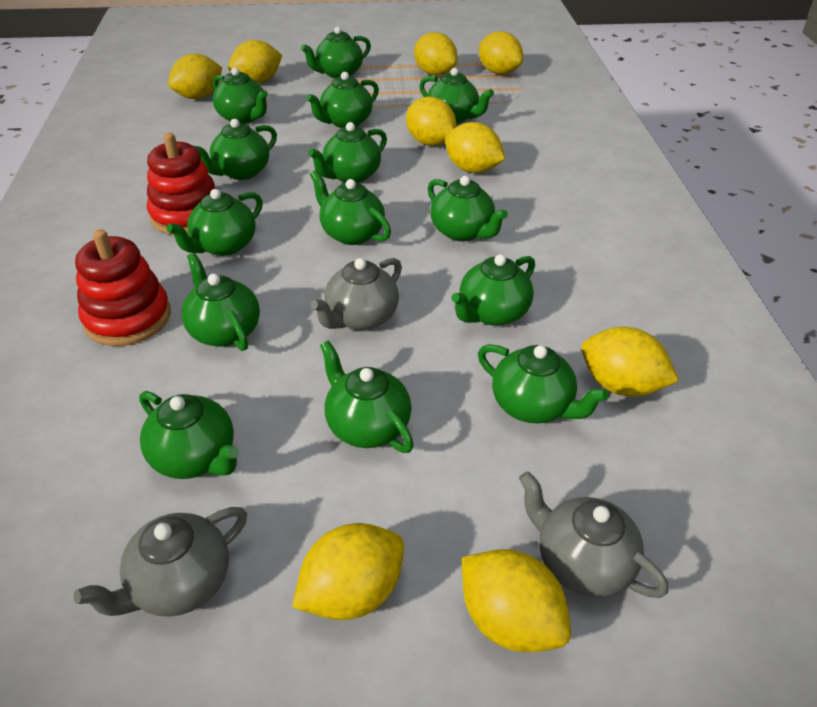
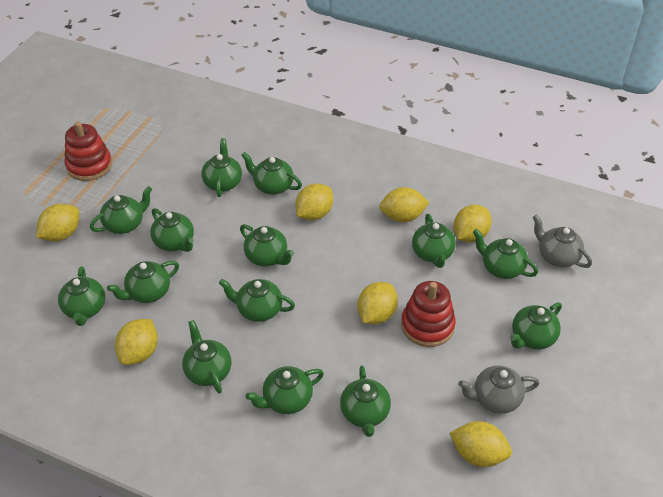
grey teapot: [73,507,247,617] [310,258,402,330] [519,471,668,598] = 3 -> [458,366,540,413] [533,215,592,268] = 2
yellow lemon: [168,54,222,99] [228,40,282,84] [292,523,404,620] [406,97,456,146] [414,32,458,76] [445,122,505,173] [462,549,571,652] [479,31,523,74] [582,327,679,397] = 9 -> [36,203,79,241] [115,319,158,365] [295,183,333,221] [357,282,398,324] [379,187,430,222] [449,421,512,467] [454,205,492,243] = 7

